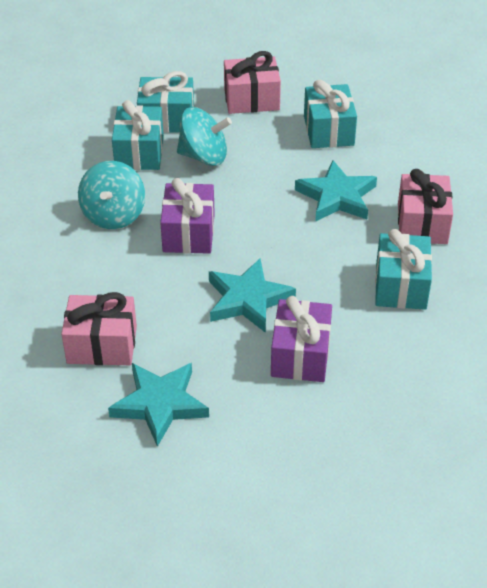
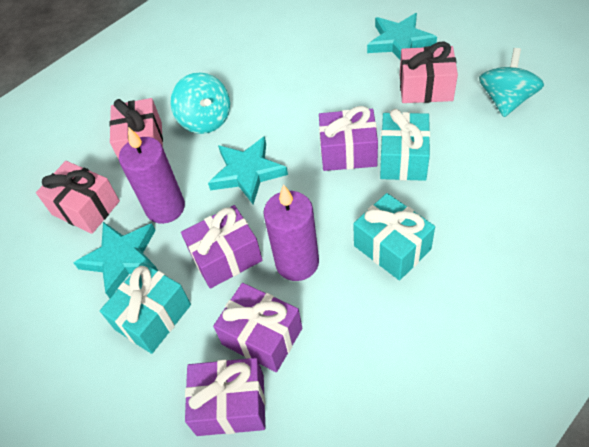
purple candle: none = 0 -> [119,127,185,224] [263,184,319,281] = 2
purple gift: [160,178,215,254] [271,296,332,382] = 2 -> [181,205,262,288] [185,358,266,436] [213,283,302,372] [319,106,378,171] = 4
turquoise gift: [112,100,164,170] [137,71,194,133] [304,80,357,148] [375,229,432,310] = 4 -> [100,262,191,354] [353,193,435,280] [380,109,430,181] = 3

